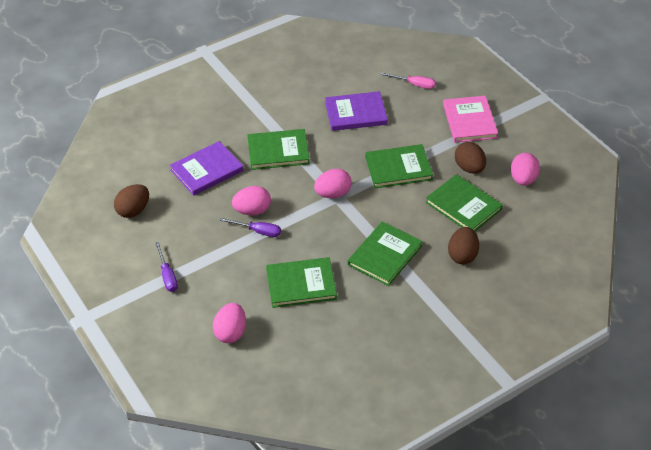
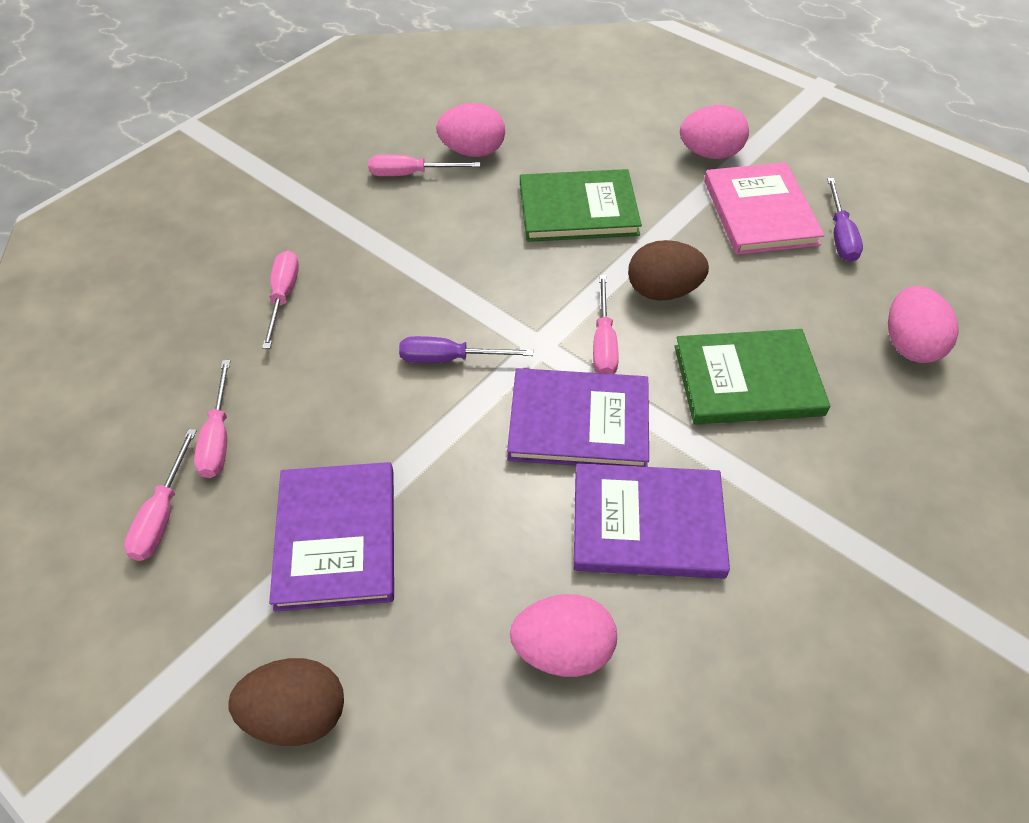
brown egg: [114,184,149,218] [448,227,479,264] [455,142,486,174] = 3 -> [229,658,344,746] [628,240,709,301] = 2
green book: [247,129,310,170] [266,257,337,308] [348,221,423,286] [365,144,433,188] [426,174,503,231] = 5 -> [520,169,642,242] [675,329,830,424] = 2
pink screwdriver: [380,72,436,89] = 1 -> [124,429,197,561] [194,360,230,478] [262,250,299,349] [368,154,480,176] [593,275,619,374] = 5
purple book: [170,141,244,196] [325,91,388,131] = 2 -> [269,462,394,611] [507,368,649,467] [574,463,730,579] = 3

